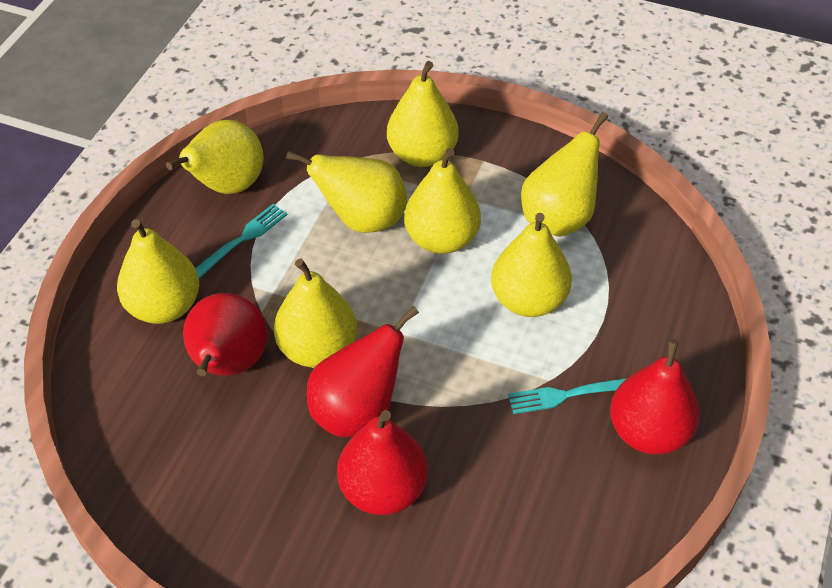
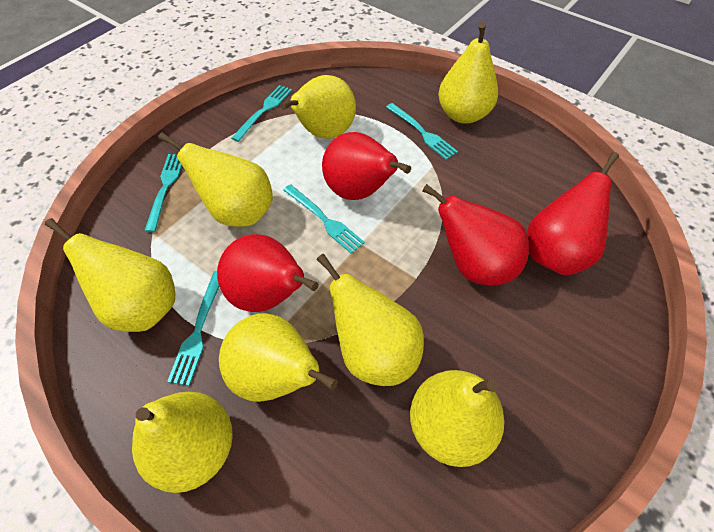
turquoise fork: [196,204,288,279] [508,378,627,414] = 2 -> [144,154,182,232] [167,271,219,386] [231,85,292,142] [283,184,365,254] [386,103,458,160] = 5

